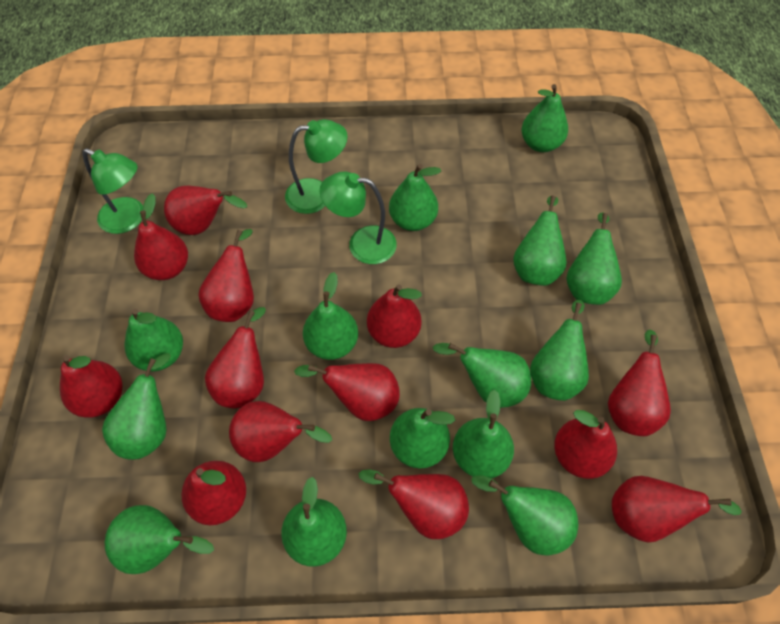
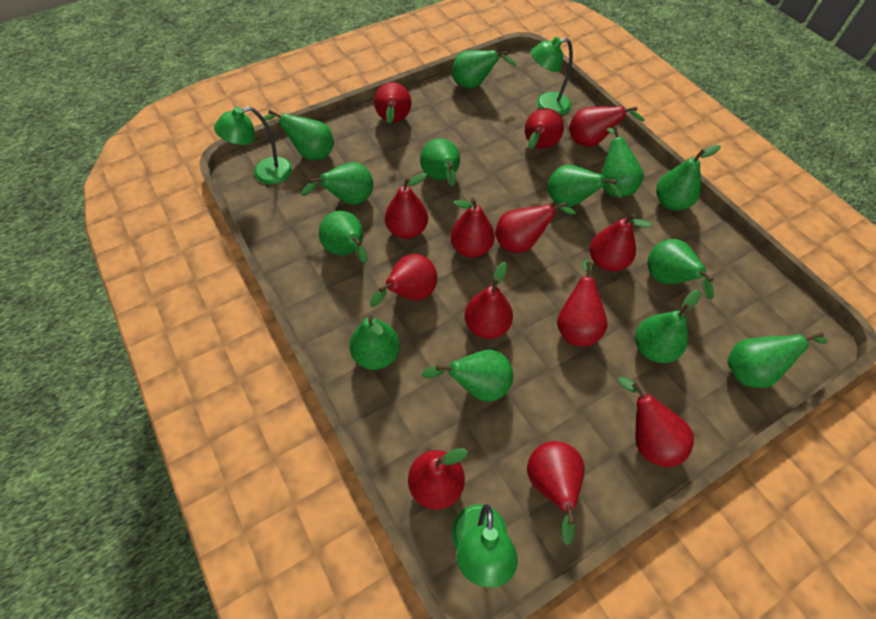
green pear: [102,353,171,460] [105,505,214,574] [124,309,183,371] [281,477,347,567] [303,272,358,360] [389,164,441,231] [390,408,455,469] [433,343,531,408] [453,389,514,478] [471,475,578,555] [513,196,567,286] [521,84,568,152] [530,300,589,401] [566,212,622,305] = 14 -> [263,110,334,160] [301,162,373,205] [319,211,368,263] [350,315,400,370] [420,138,460,186] [421,350,513,402] [452,50,516,89] [547,165,623,207] [601,125,644,197] [635,290,701,363] [648,239,714,300] [656,145,721,210] [727,332,827,388] = 13

